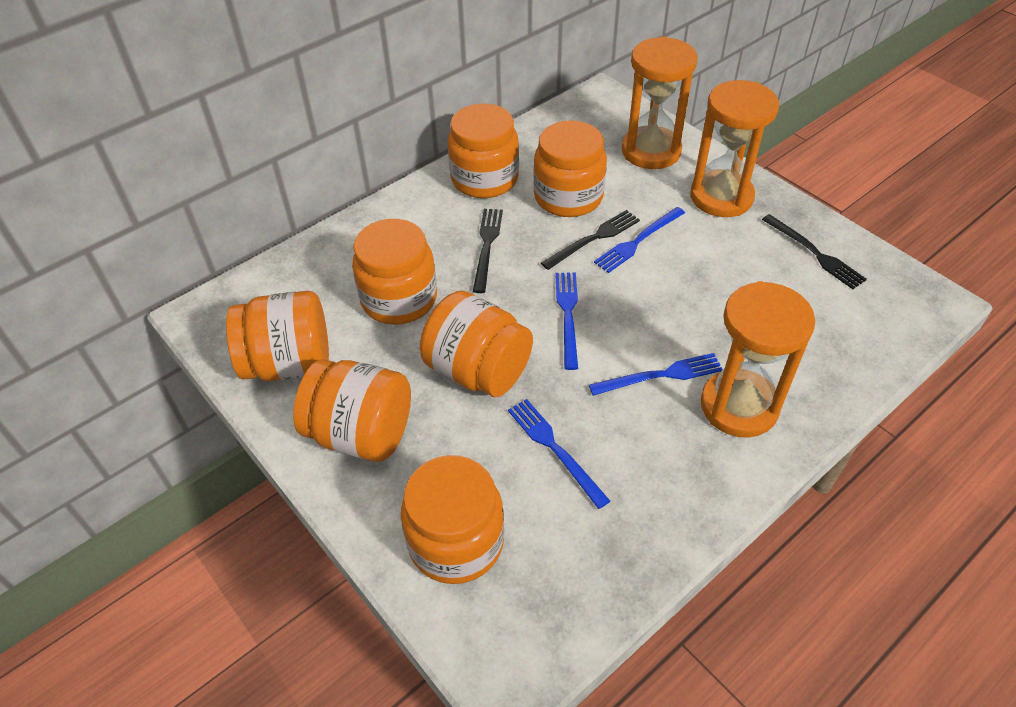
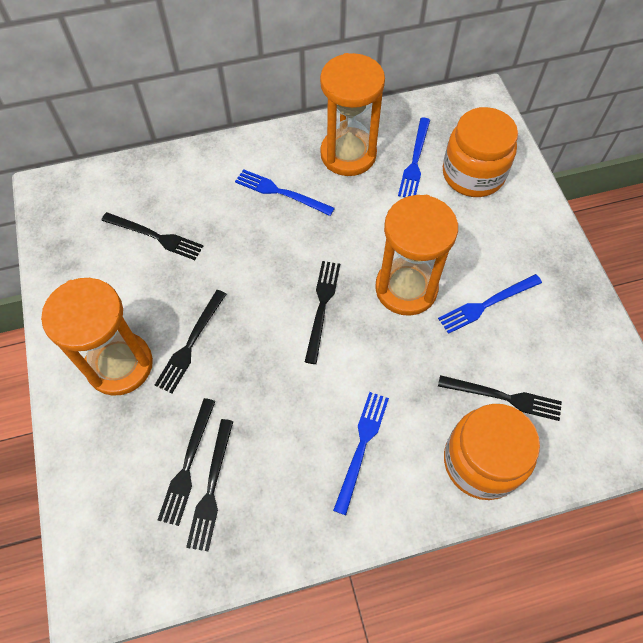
black fork: [473,209,503,293] [541,210,640,270] [762,214,867,289] = 3 -> [101,212,203,260] [155,290,227,393] [158,398,216,526] [186,419,233,551] [305,261,340,364] [438,375,562,421] = 6
orange jar: [226,291,329,381] [293,359,411,462] [352,219,437,325] [401,455,505,584] [420,291,533,397] [448,104,519,198] [533,120,607,217] = 7 -> [443,107,518,197] [444,404,540,500] = 2

